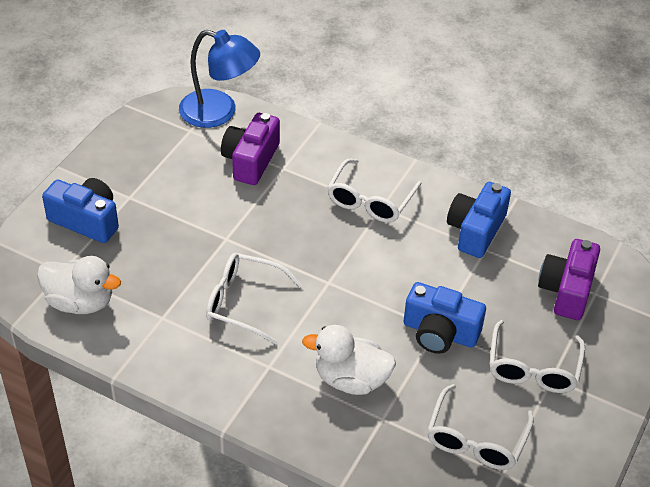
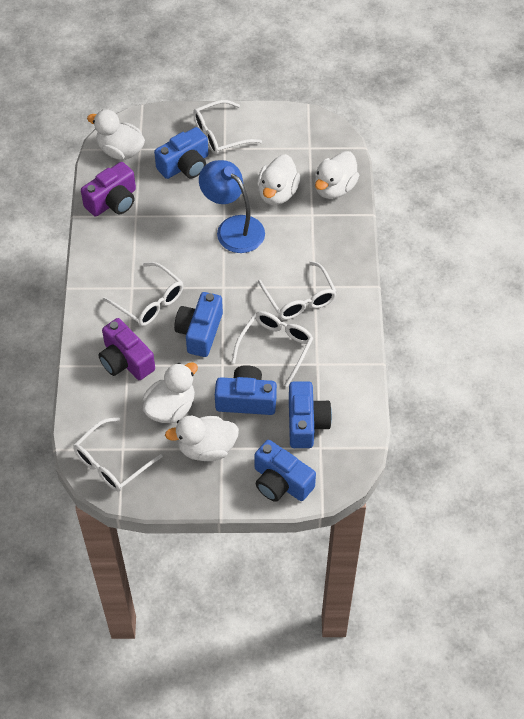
blue camera: [42,178,119,243] [404,282,486,354] [447,182,511,258] = 3 -> [154,127,208,179] [174,292,223,357] [215,365,277,415] [254,440,316,502] [289,381,332,448] = 5
white duck: [37,256,121,314] [302,325,396,395] = 2 -> [87,110,145,160] [143,362,198,423] [165,416,239,461] [257,154,300,205] [315,151,359,199] = 5
white glasses: [206,253,302,344] [327,159,422,223] [427,384,534,470] [489,320,585,393] = 4 -> [73,417,162,491] [103,262,183,326] [193,100,262,155] [231,311,313,387] [258,261,337,320] = 5

